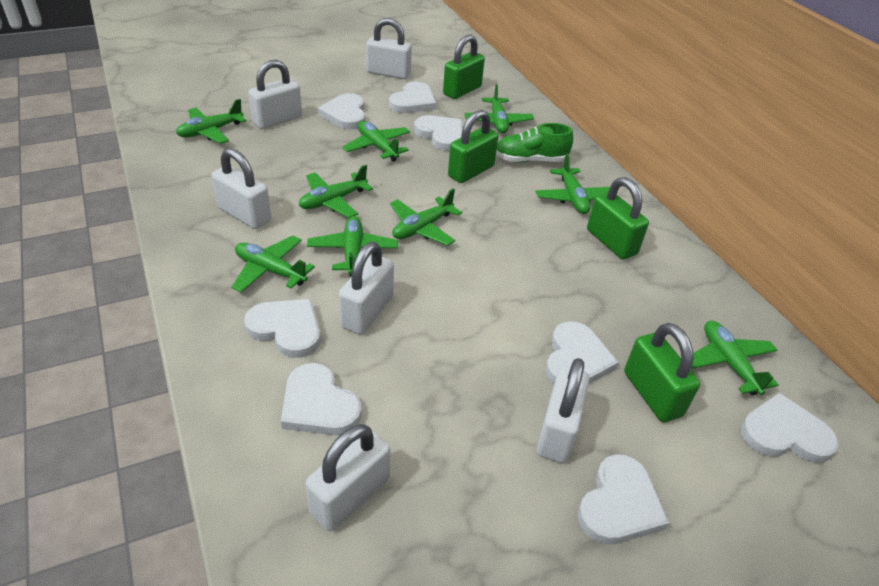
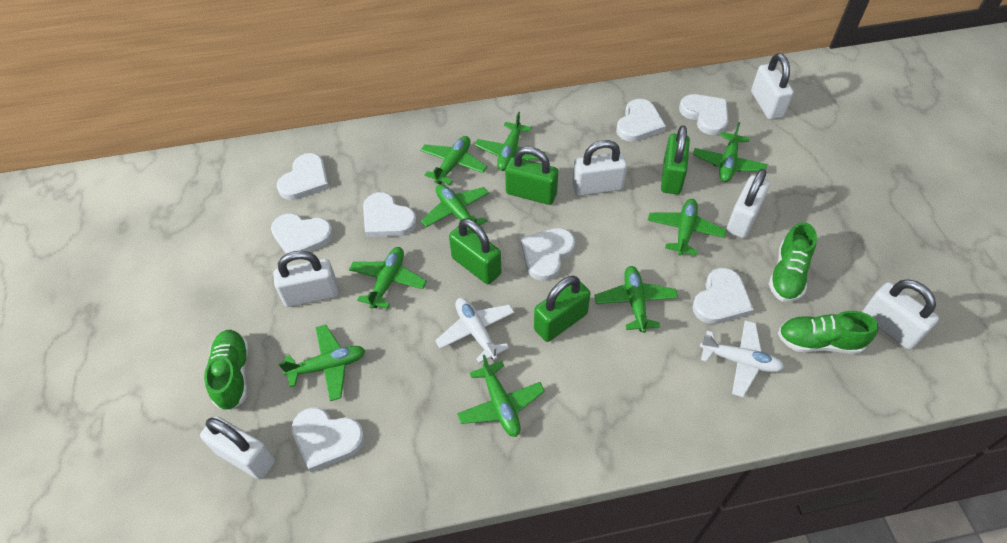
green shoe: [496,123,573,163] = 1 -> [204,330,249,411] [769,222,817,302] [778,311,878,354] = 3
white plane: none = 0 -> [435,298,514,363] [700,320,784,397] = 2

